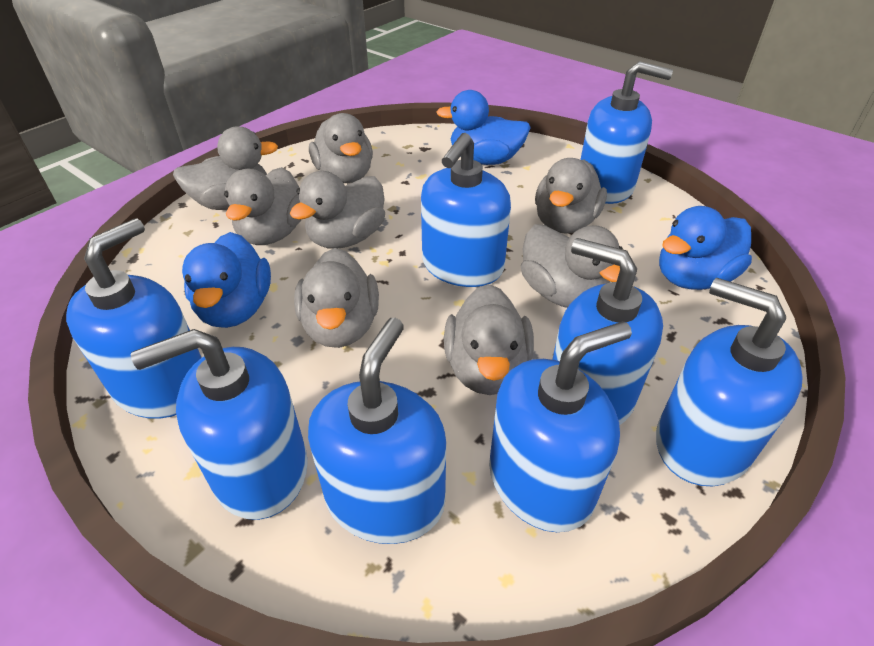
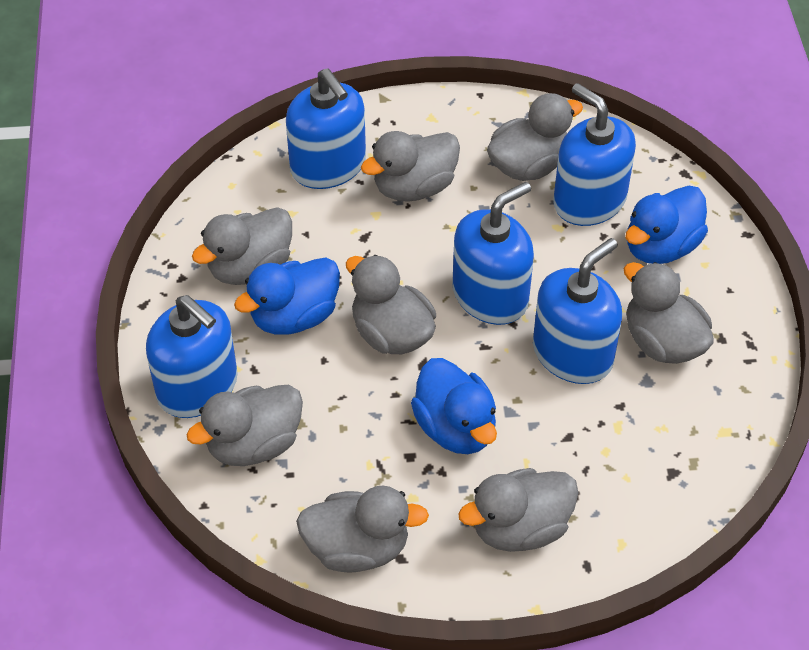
blue soap dispenser: [66,218,202,419] [131,329,308,520] [308,318,446,544] [421,133,511,287] [489,321,632,532] [552,238,663,426] [580,61,673,204] [656,278,802,486] = 8 -> [146,295,238,418] [286,68,366,189] [452,182,534,325] [533,238,622,384] [553,83,636,226] = 5

